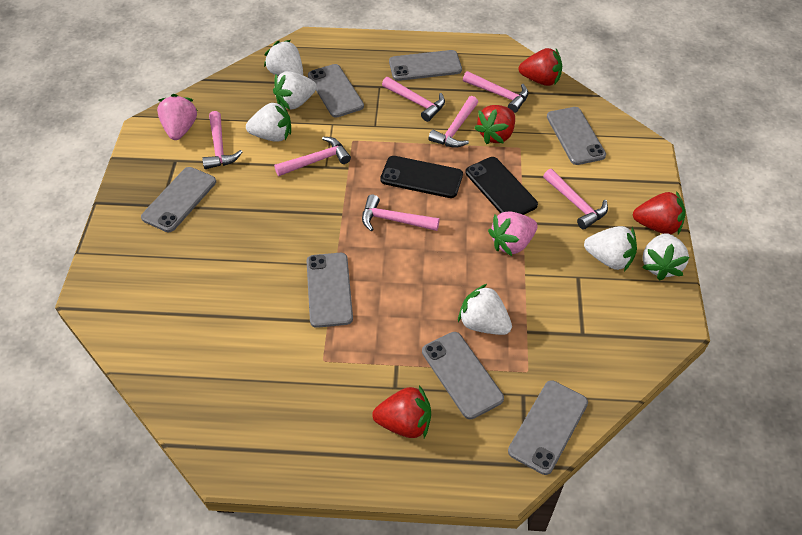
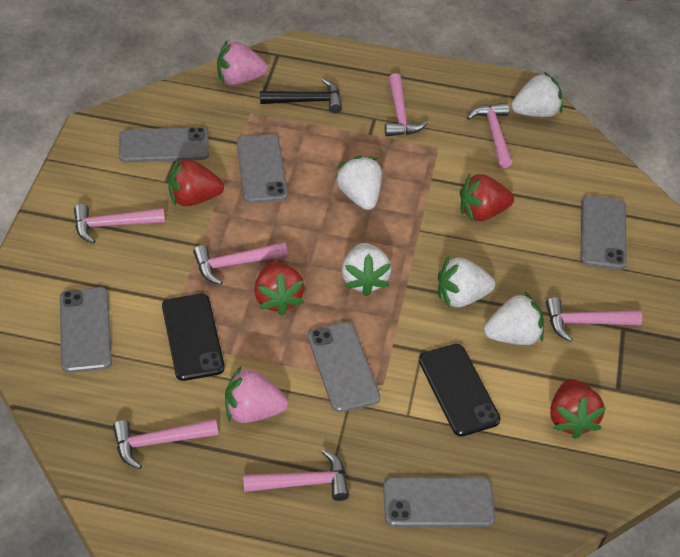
black hammer: none = 0 -> [260,79,342,113] = 1
grey phone: [141,167,216,232] [306,253,353,328] [308,64,364,118] [389,50,462,81] [422,332,504,419] [508,380,588,475] [547,107,606,165] = 7 -> [60,287,112,373] [119,127,209,163] [237,134,288,203] [308,322,380,412] [383,477,495,527] [580,195,627,270] = 6
white strawberry: [246,101,291,142] [264,40,303,76] [273,71,317,110] [458,284,512,335] [584,226,637,271] [642,233,690,281] = 6 -> [335,155,382,210] [342,243,391,297] [438,256,495,308] [484,292,544,345] [511,72,563,117] = 5

